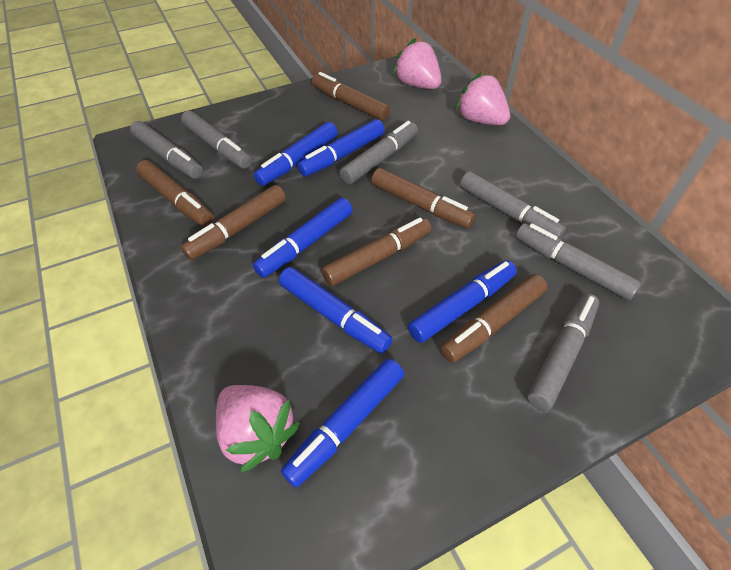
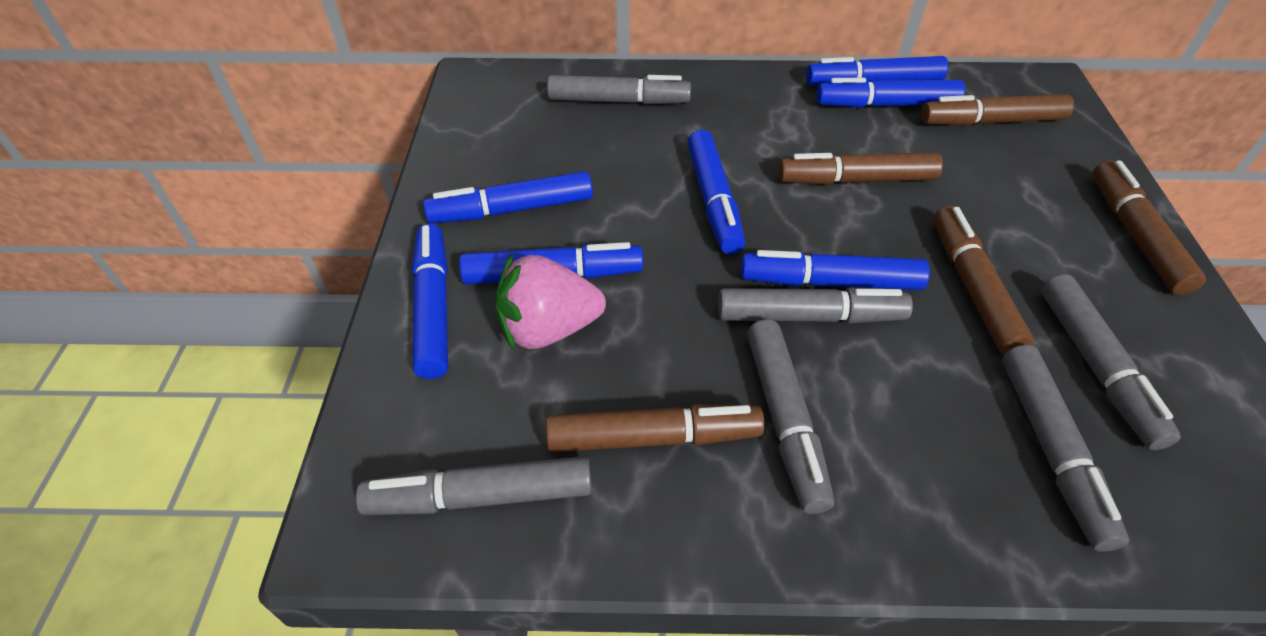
blue marker: [253,198,353,278] [254,122,338,186] [279,267,392,353] [281,359,404,488] [297,119,385,177] [408,260,517,343] = 6 -> [412,224,448,379] [423,171,593,224] [459,242,643,285] [687,130,745,254] [741,250,930,290] [806,56,949,85] [816,78,965,108] = 7
brown marker: [136,160,214,227] [181,185,286,260] [312,72,390,121] [321,217,431,286] [371,168,476,228] [440,274,548,363] = 6 -> [546,404,765,452] [778,152,943,185] [921,94,1074,126] [934,206,1034,355] [1093,160,1206,295] = 5
pink strawberry: [216,385,300,473] [393,38,442,89] [455,72,510,125] = 3 -> [495,253,606,352] = 1

